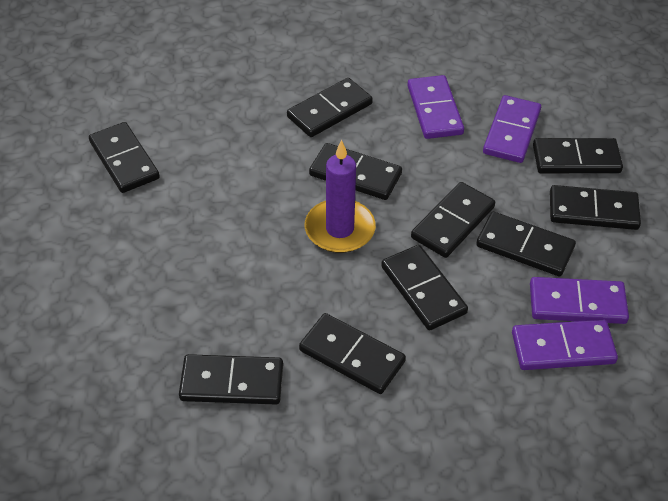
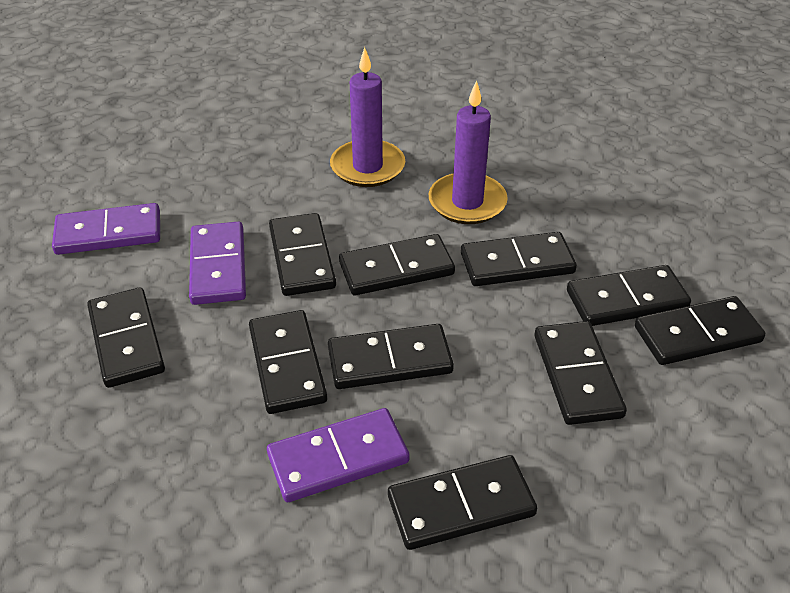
purple candle: [305,140,376,253] = 1 -> [330,47,405,187] [429,80,508,224] = 2
purple domino: [407,75,464,139] [483,95,541,163] [512,319,618,370] [530,277,629,324] = 4 -> [52,203,160,255] [189,222,246,305] [267,408,410,502] = 3

